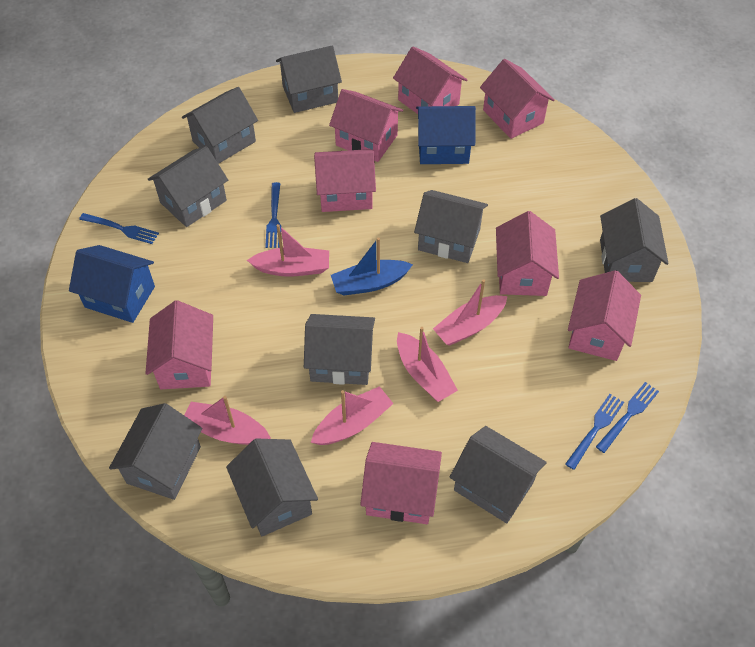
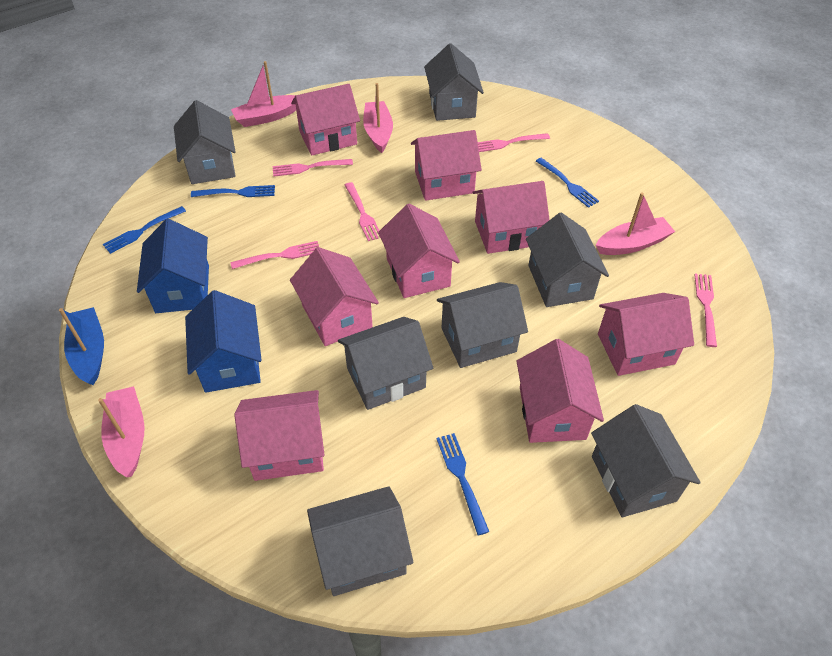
grey house: [109,403,202,500] [148,146,228,227] [182,87,258,164] [226,439,318,536] [276,46,342,113] [304,314,375,385] [414,190,488,263] [450,426,547,523] [600,198,668,282] = 9 -> [174,100,236,184] [307,486,413,596] [338,317,433,410] [424,43,484,121] [437,282,528,368] [526,213,609,307] [591,404,701,517] = 7
pink boat: [184,396,271,445] [247,224,329,277] [311,386,394,445] [397,327,458,402] [433,279,507,346] = 5 -> [98,386,145,477] [231,61,296,127] [363,83,393,153] [596,193,675,255] = 4
pink fork: none = 0 -> [230,241,319,269] [273,159,353,177] [345,182,381,241] [478,133,550,152] [694,274,717,347] = 5

